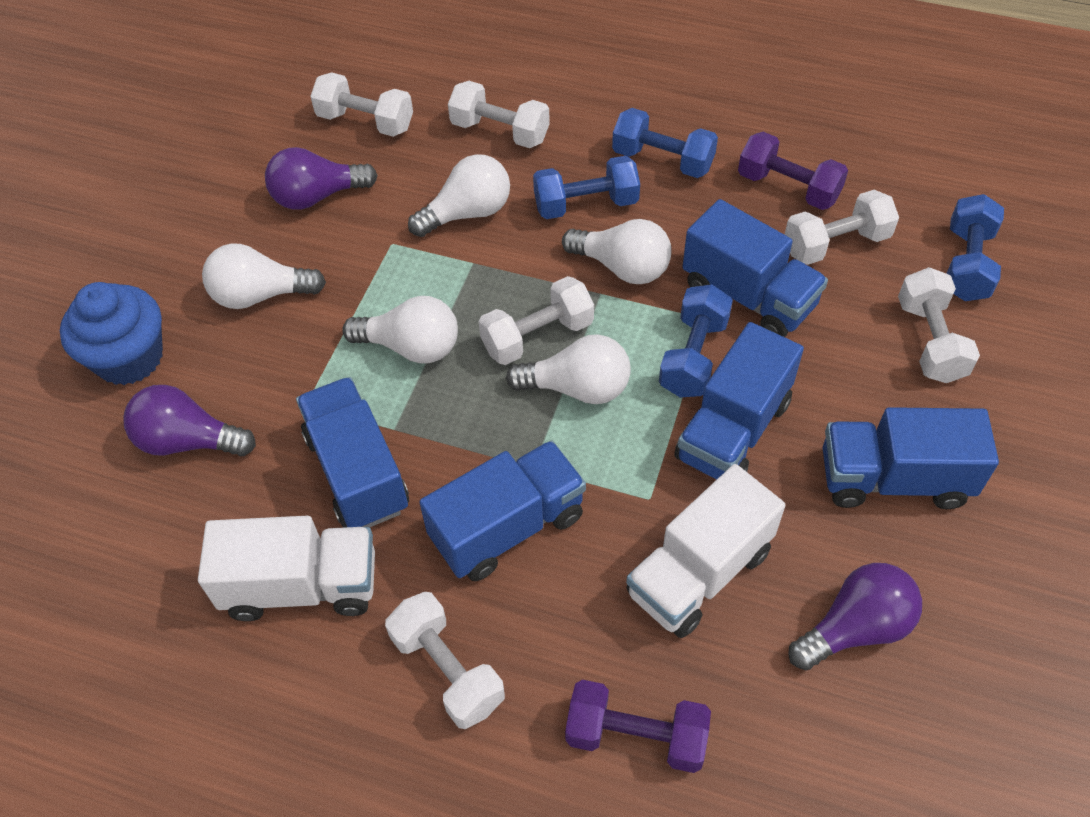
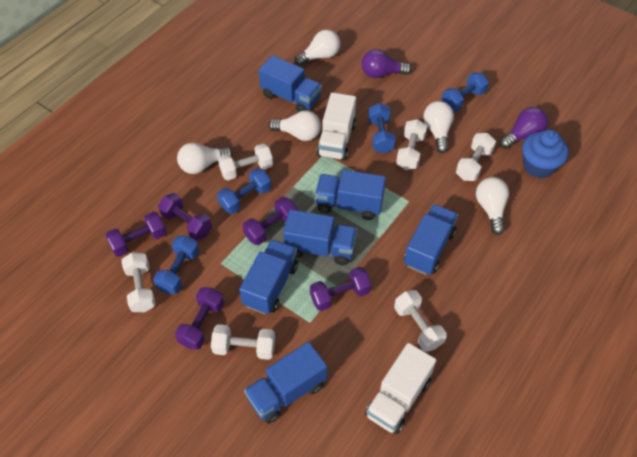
blue truck: [296,377,409,528] [419,440,586,581] [674,322,804,480] [682,199,828,337] [823,407,999,509] = 5 -> [239,239,298,315] [244,342,327,424] [259,55,322,112] [283,210,357,266] [315,170,386,220] [404,204,458,275] = 6
purple dumbbell: [565,680,711,773] [738,132,848,210] = 2 -> [105,211,167,257] [158,193,212,241] [175,287,224,350] [243,197,297,245] [310,267,371,311] = 5
purple light bulb: [123,385,256,456] [265,147,378,210] [788,563,922,670] = 3 -> [361,49,412,78] [500,107,548,149] = 2

